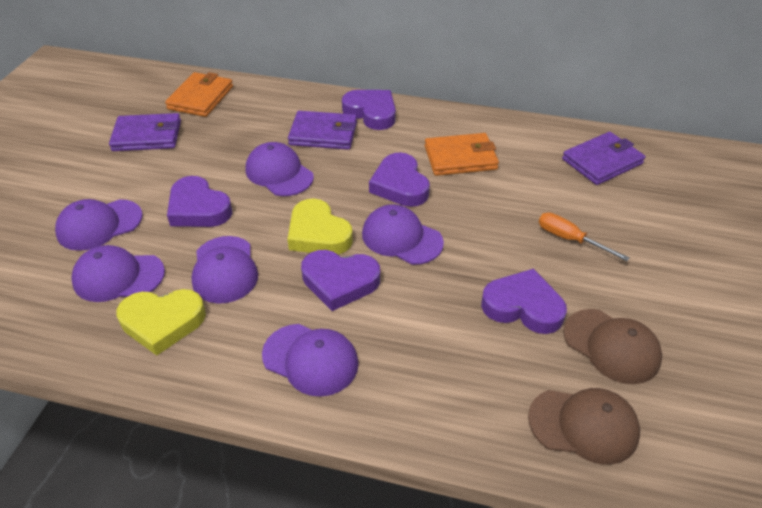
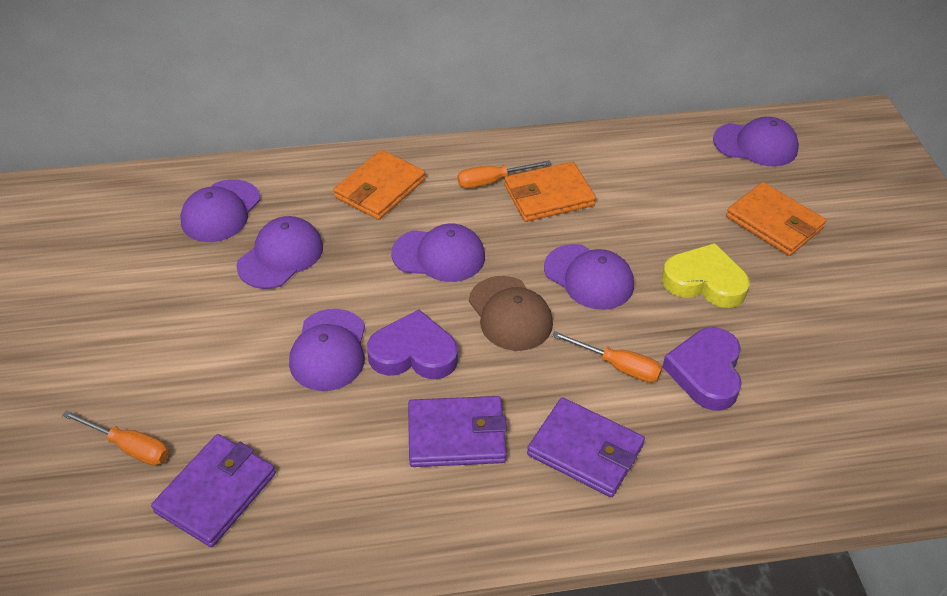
brown cap: [528,388,640,465] [563,309,662,384] = 2 -> [469,276,553,351] = 1
orange screwdriver: [539,212,630,261] = 1 -> [62,410,169,465] [457,160,551,188] [552,331,662,382] = 3
orange wallet: [165,72,233,117] [425,133,499,176] = 2 -> [333,150,425,220] [504,162,596,222] [726,182,826,256] = 3
purple heart: [167,176,232,227] [301,250,380,311] [342,90,396,130] [369,152,430,207] [481,269,567,334] = 5 -> [367,310,458,379] [662,327,742,411] = 2
yellow heart: [116,289,206,356] [287,199,353,255] = 2 -> [662,243,750,308] = 1

